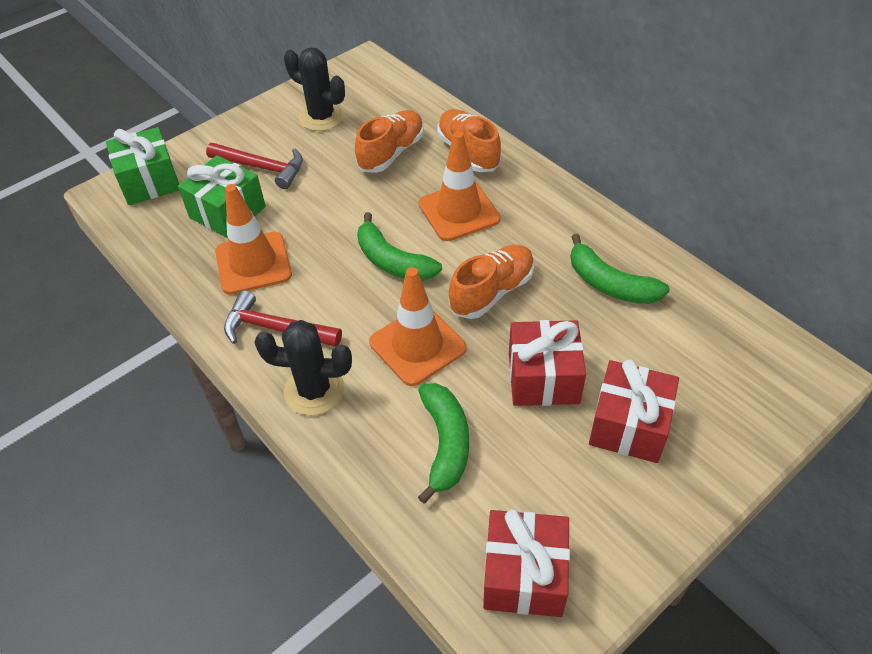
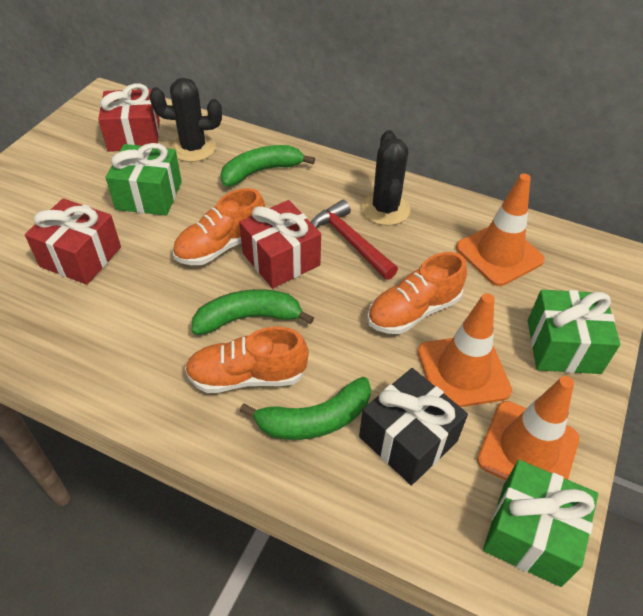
black gift: none = 0 -> [359,368,468,485] = 1
green gift: [106,127,179,205] [178,155,266,238] = 2 -> [106,143,182,216] [483,460,598,587] [528,290,620,374] = 3
red hammer: [206,143,303,189] [224,290,342,347] = 2 -> [311,200,398,280] = 1

